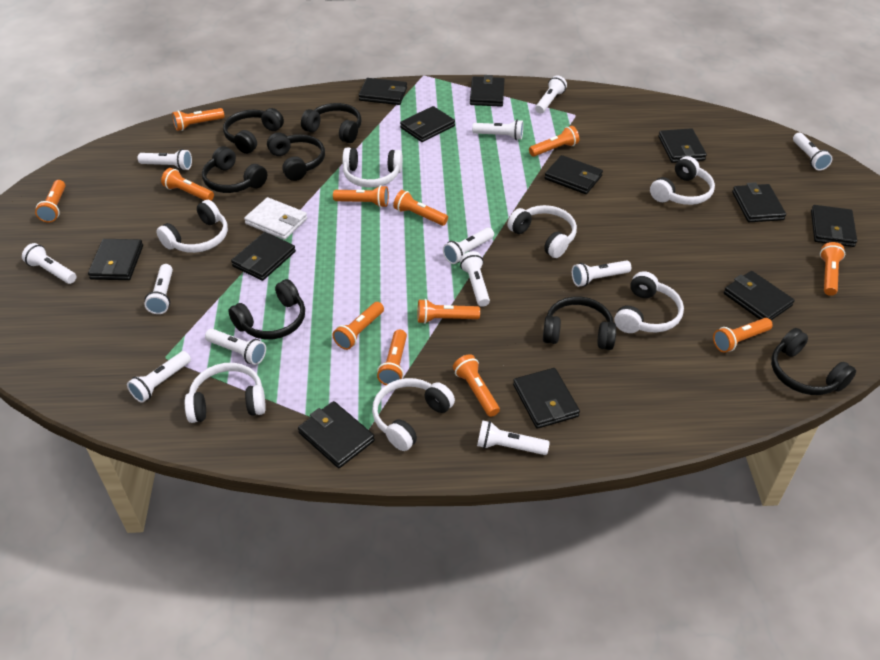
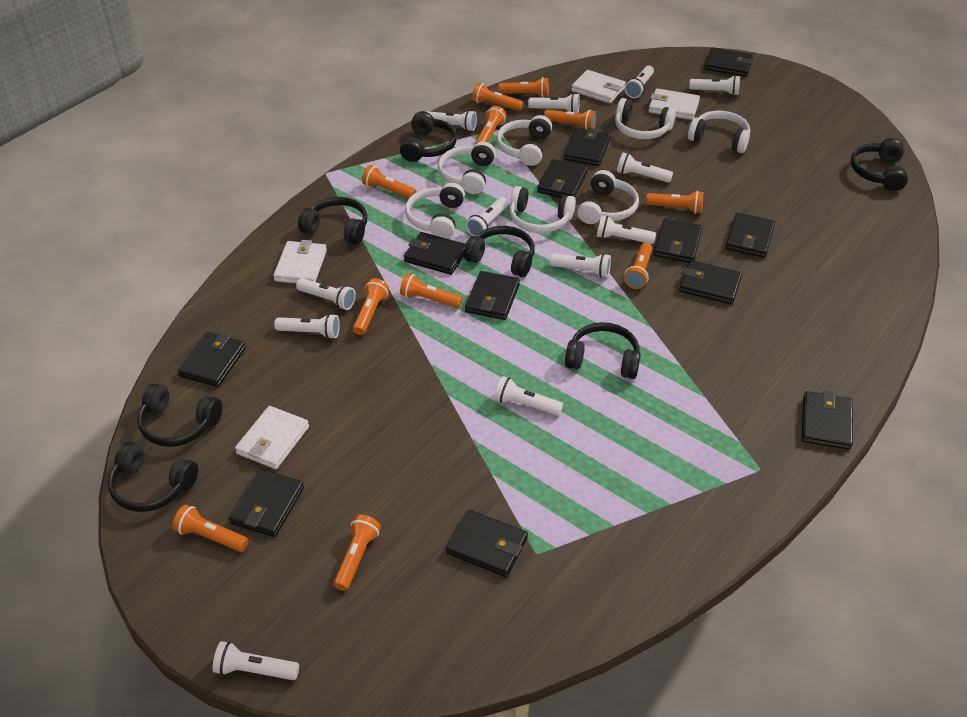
orange flashlight: [35,180,66,222] [161,168,214,201] [172,108,225,131] [333,185,389,208] [333,302,384,350] [377,330,407,385] [393,190,448,226] [418,299,480,324] [453,354,500,417] [529,126,579,157] [713,318,773,353] [820,242,845,296] = 12 -> [172,505,248,552] [333,515,381,591] [353,278,389,335] [362,165,416,199] [400,273,463,308] [472,83,523,111] [475,106,506,144] [499,77,549,98] [544,110,597,130] [624,242,652,289] [646,191,704,214] = 11
white wallet: [244,197,307,240] = 1 -> [235,406,309,469] [273,240,327,283] [571,70,626,103] [648,88,700,120] = 4

